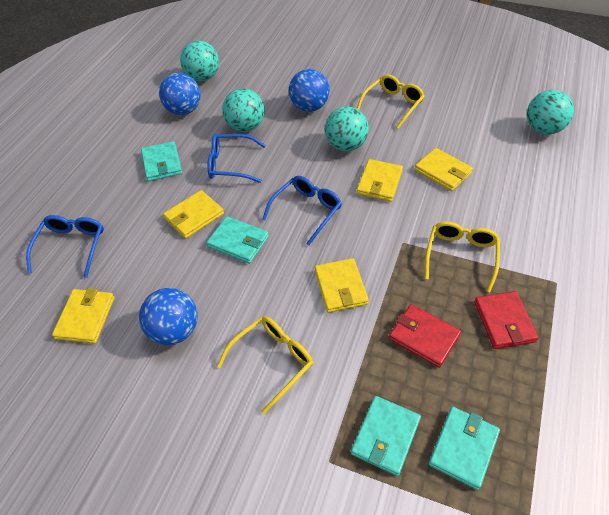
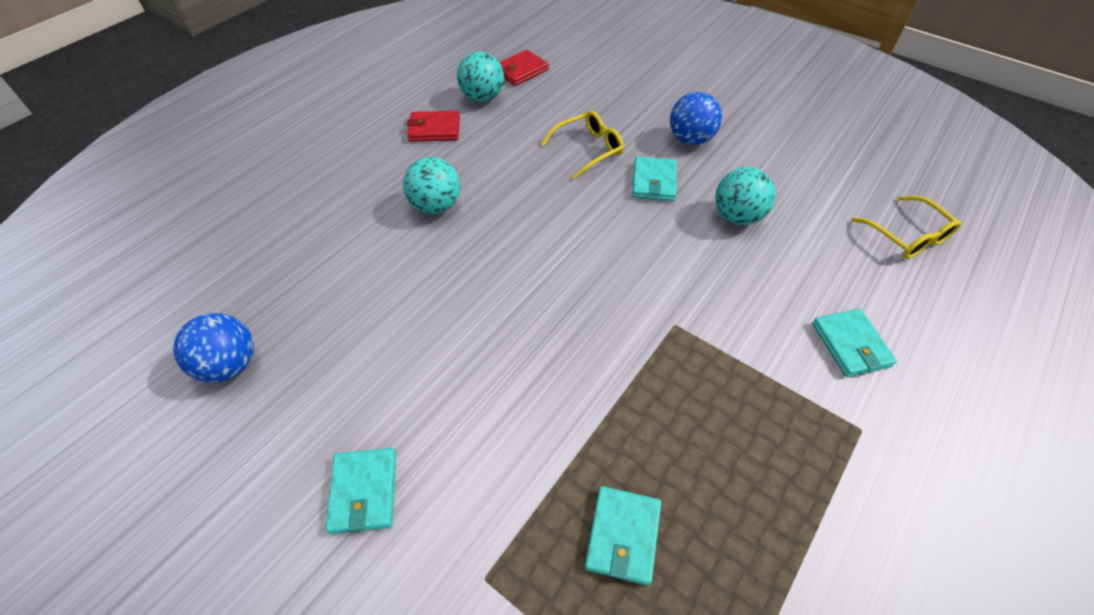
blue ball: [139,288,198,345] [159,73,201,115] [289,69,330,112] = 3 -> [173,313,254,383] [670,92,722,145] = 2
blue glasses: [26,215,104,278] [208,134,266,183] [262,176,342,246] = 3 -> none = 0
turquoise ball: [180,41,219,81] [222,88,265,132] [325,106,369,151] [527,90,574,135] = 4 -> [403,157,460,214] [457,51,504,102] [715,167,776,225] = 3
yellow glasses: [217,316,313,414] [357,75,425,129] [425,221,500,292] = 3 -> [541,111,624,179] [852,196,961,259] = 2
yellow wallet: [52,288,115,344] [163,190,224,239] [315,258,369,313] [356,159,403,202] [414,148,473,191] = 5 -> none = 0

